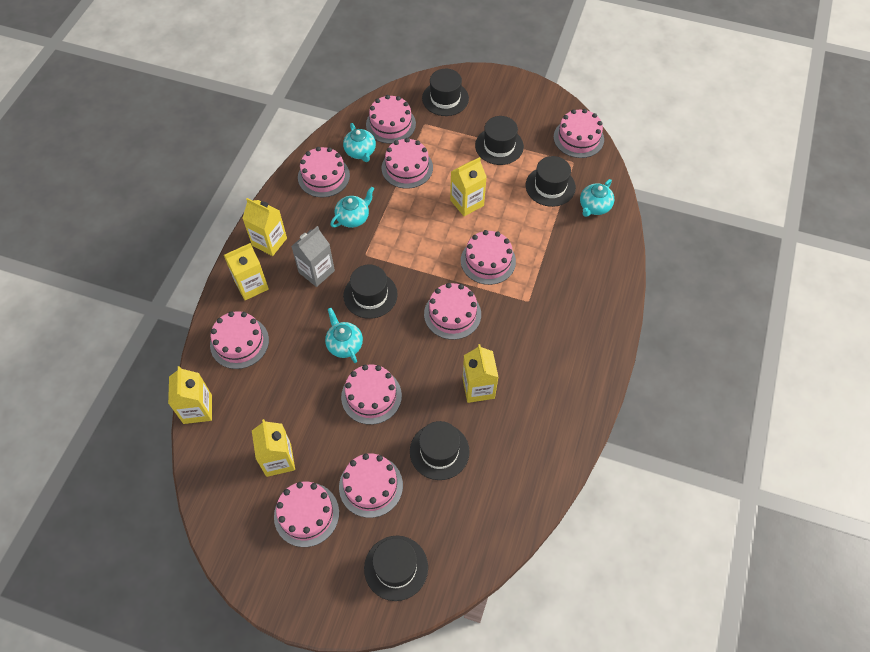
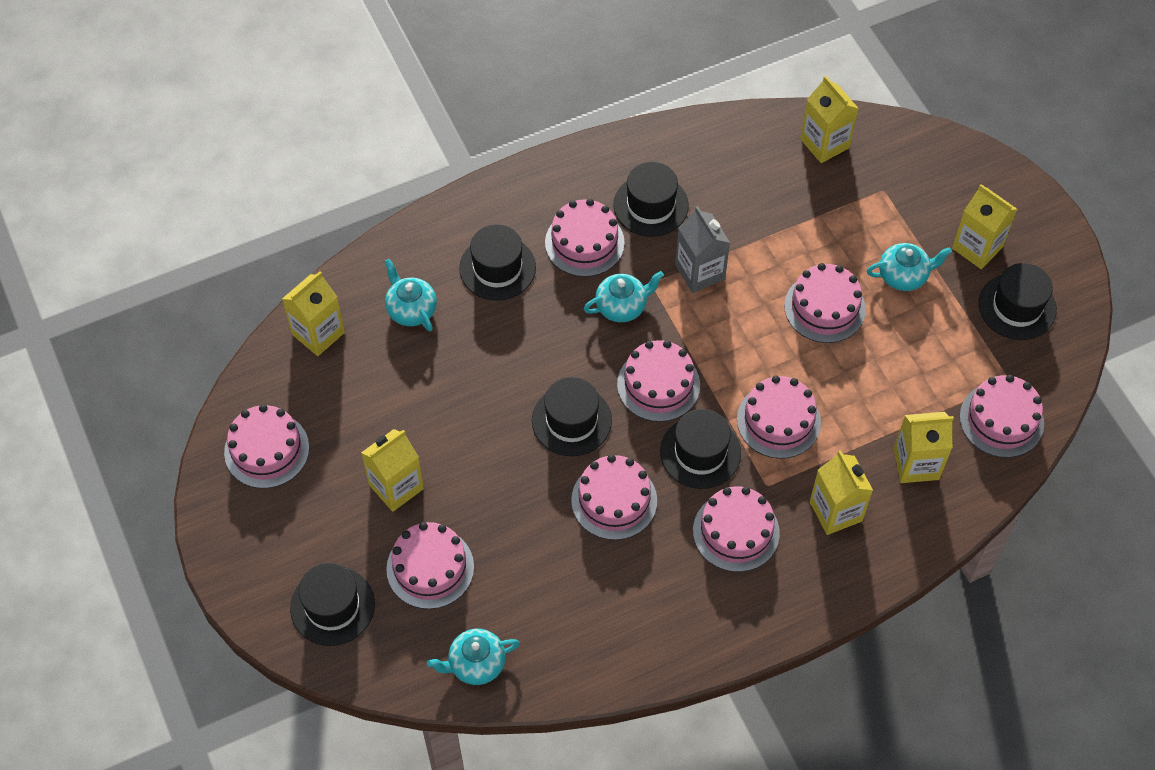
pink cake: [210,311,269,369] [274,482,339,547] [298,147,350,197] [339,453,403,518] [341,365,402,425] [366,95,416,144] [381,138,433,189] [424,283,481,340] [461,230,516,285] [554,109,604,158] = 10 -> [224,404,309,488] [386,522,474,609] [545,199,625,277] [571,455,657,540] [617,340,700,422] [693,486,780,572] [737,376,821,459] [784,263,866,343] [960,375,1044,458] = 9

